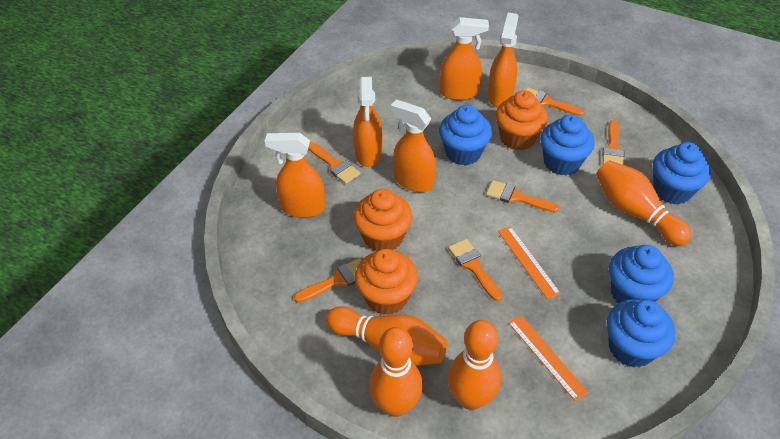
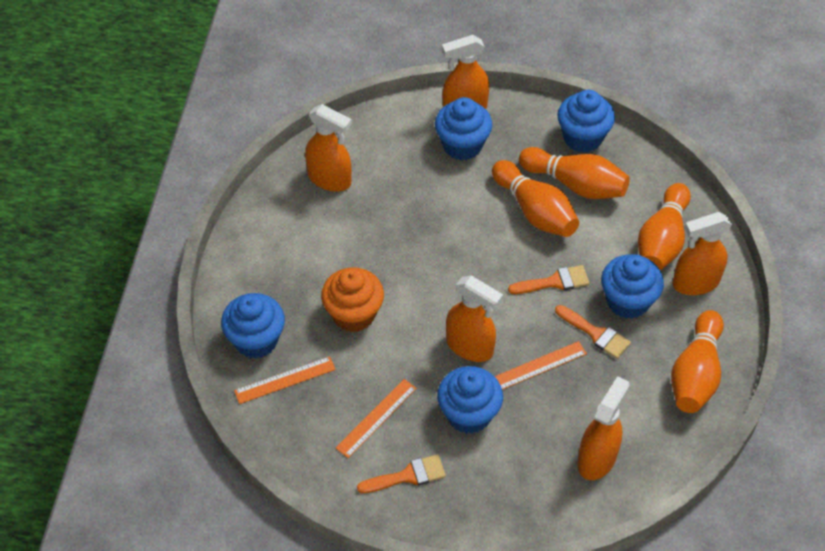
orange brush: [294,258,362,303] [308,142,361,184] [448,239,502,301] [486,180,559,212] [526,87,584,116] [602,120,624,165] = 6 -> [357,454,446,493] [508,265,589,294] [555,305,631,359] = 3
orange cupcake: [354,189,412,251] [355,249,418,315] [495,90,548,151] = 3 -> [321,268,384,332] = 1
orange ruler: [498,226,561,300] [508,315,589,401] = 2 -> [234,356,336,404] [336,379,417,458] [495,341,587,390] = 3

